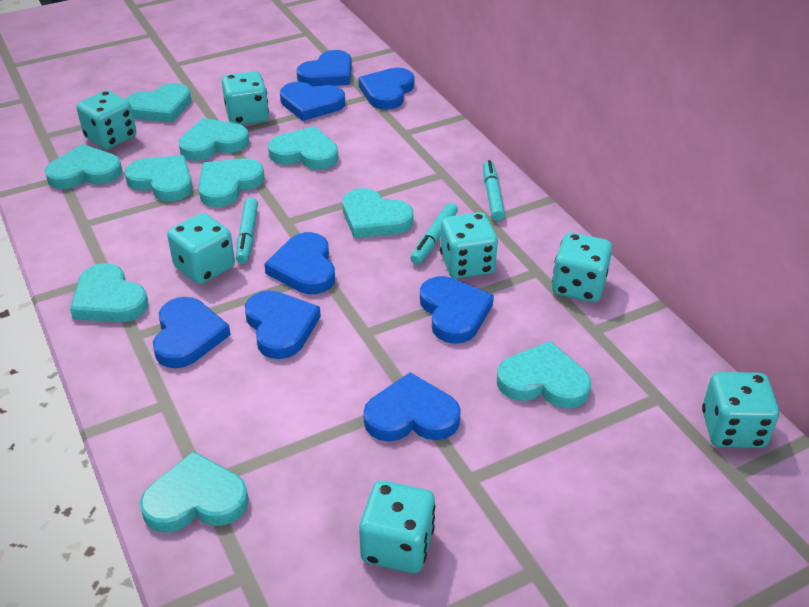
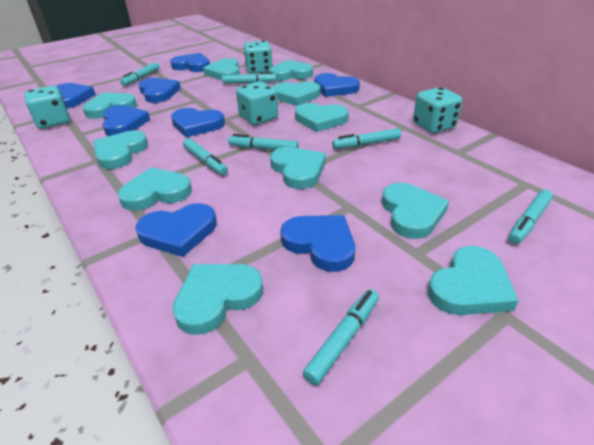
turquoise dice: [77,90,136,149] [167,213,235,284] [222,71,269,125] [359,481,435,573] [440,212,498,279] [552,232,612,302] [702,372,779,448] = 7 -> [24,86,70,129] [236,81,278,125] [244,41,273,74] [413,87,462,133] = 4
turquoise heart: [45,144,122,189] [70,263,148,322] [124,155,193,202] [125,83,191,123] [140,451,249,533] [178,118,249,161] [198,158,265,207] [268,126,338,170] [343,188,413,238] [497,341,591,408] = 10 -> [83,93,137,118] [93,131,148,169] [118,167,192,211] [172,264,263,335] [203,58,240,80] [269,60,313,81] [270,147,326,189] [273,81,321,106] [295,103,349,132] [382,183,449,239] [428,246,519,315] = 11
turquoise marker: [236,197,258,264] [410,203,458,265] [483,160,505,221] = 3 -> [120,62,159,86] [183,138,228,175] [222,72,276,84] [228,134,298,150] [303,289,379,385] [332,128,401,149] [508,189,553,244] = 7

